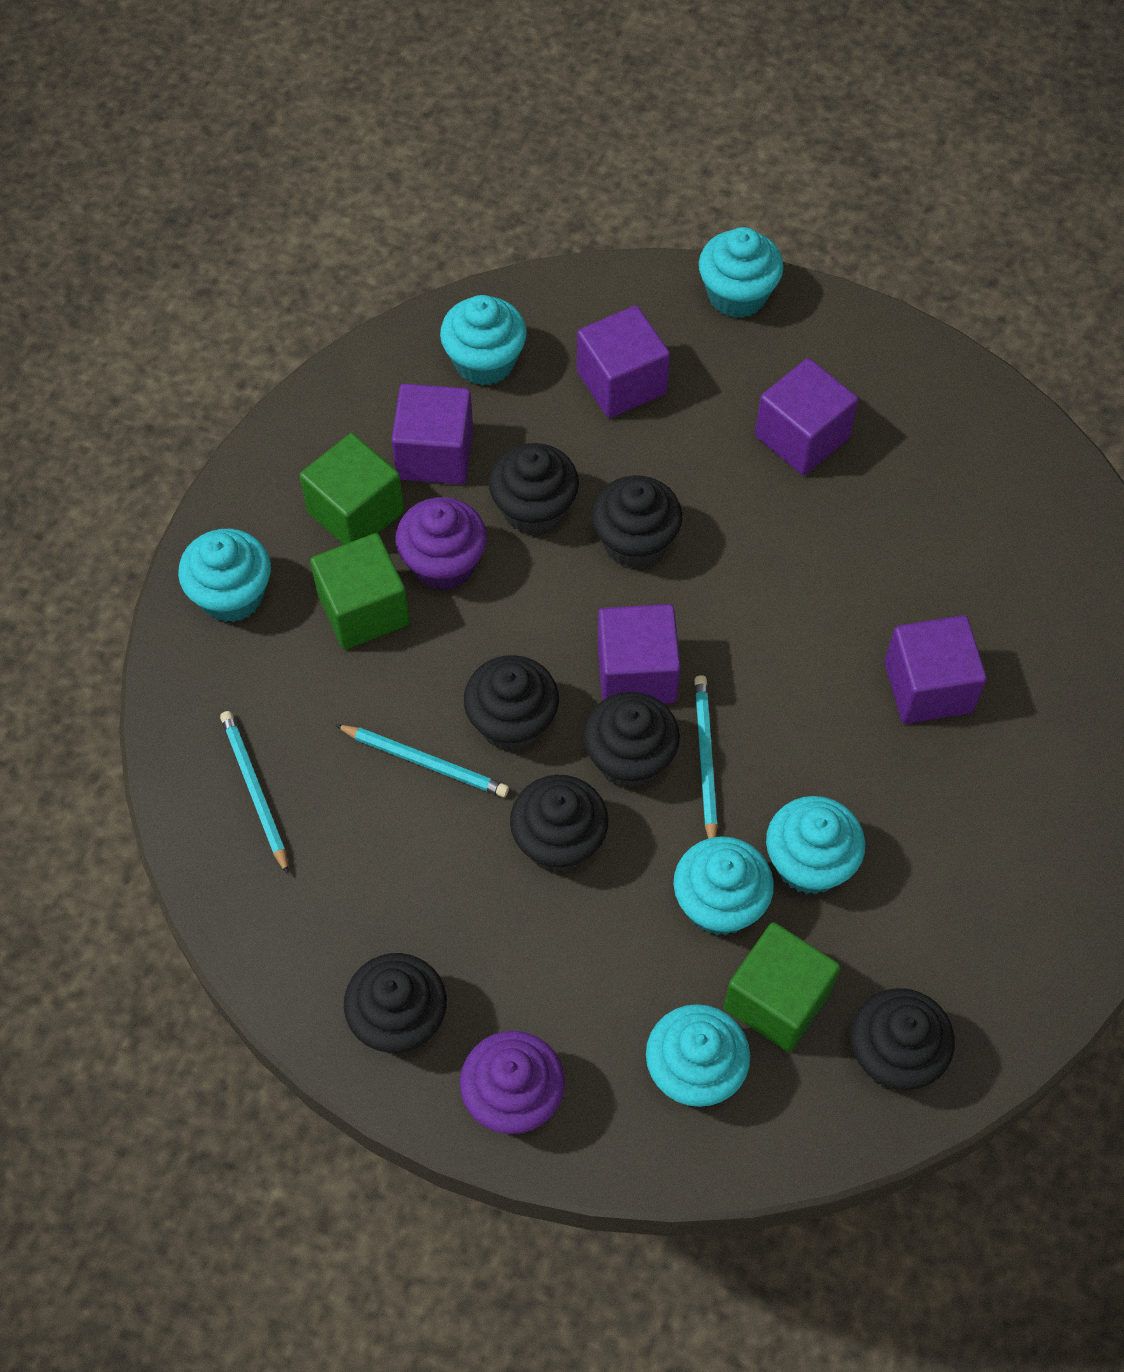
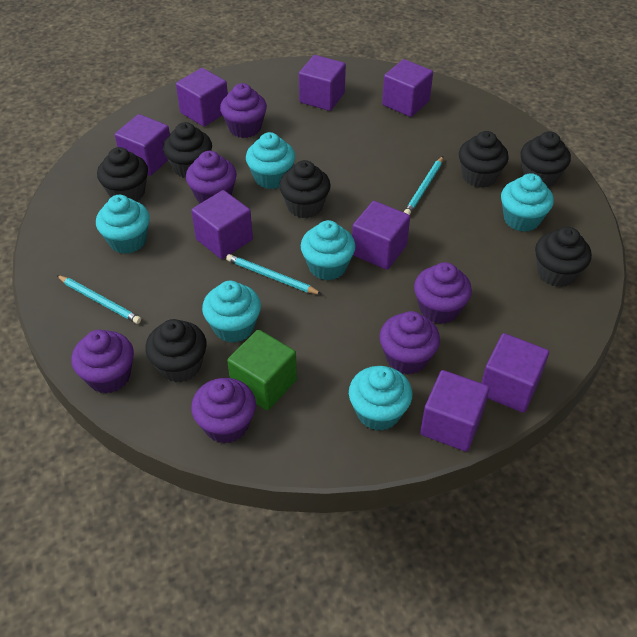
green cube: [300,433,404,545] [310,533,410,649] [724,922,840,1052] = 3 -> [227,329,297,410] = 1
purple cube: [391,384,473,484] [577,305,670,418] [597,604,681,704] [755,358,858,475] [884,615,987,724] = 5 -> [115,114,170,176] [176,68,228,126] [191,190,253,259] [299,55,346,111] [352,201,410,270] [382,59,433,117] [420,370,490,452] [482,333,549,413] = 8
purple cupcake: [395,497,487,591] [460,1031,565,1134] = 2 -> [71,330,134,394] [186,151,237,204] [191,378,256,443] [220,83,267,138] [379,311,440,374] [414,262,472,324] = 6

